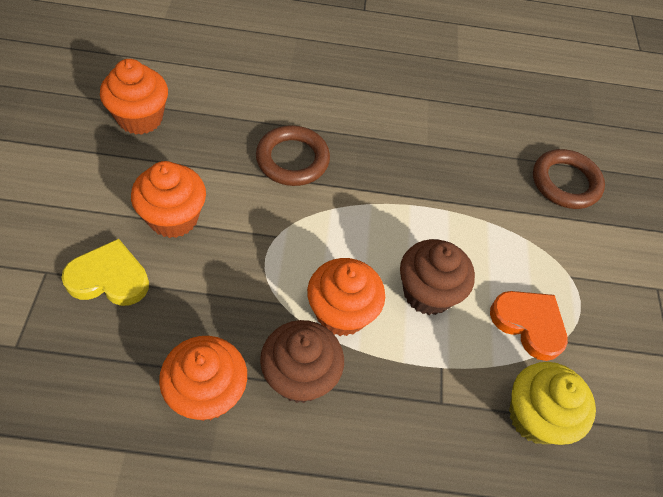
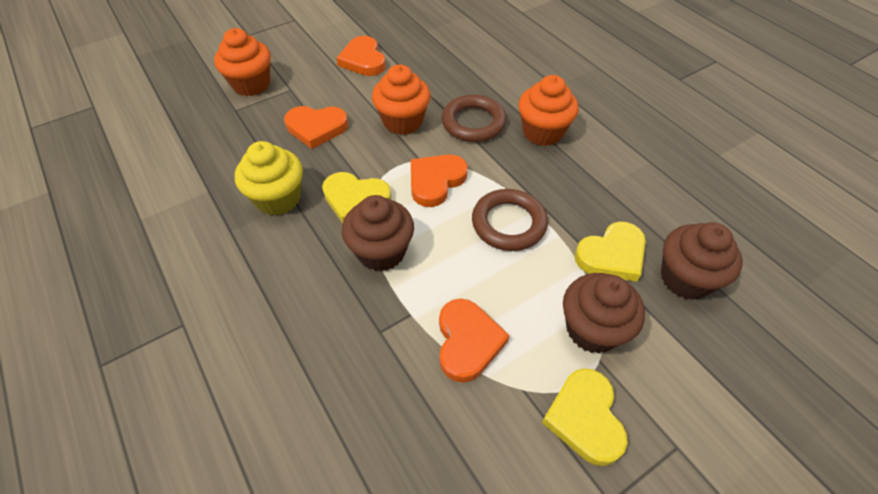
brown cupcake: [260,320,344,403] [400,239,475,315] = 2 -> [342,195,414,272] [563,273,645,354] [661,222,743,300] = 3
orange cupcake: [100,59,168,135] [131,161,206,238] [159,336,247,421] [307,258,385,336] = 4 -> [214,28,271,96] [372,65,430,135] [518,75,579,146] = 3
orange heart: [490,291,568,361] = 1 -> [284,106,348,149] [336,36,386,76] [411,154,468,207] [439,299,510,383] = 4
yellow heart: [61,239,149,306] = 1 -> [322,172,392,223] [542,368,628,466] [575,222,646,282] = 3

